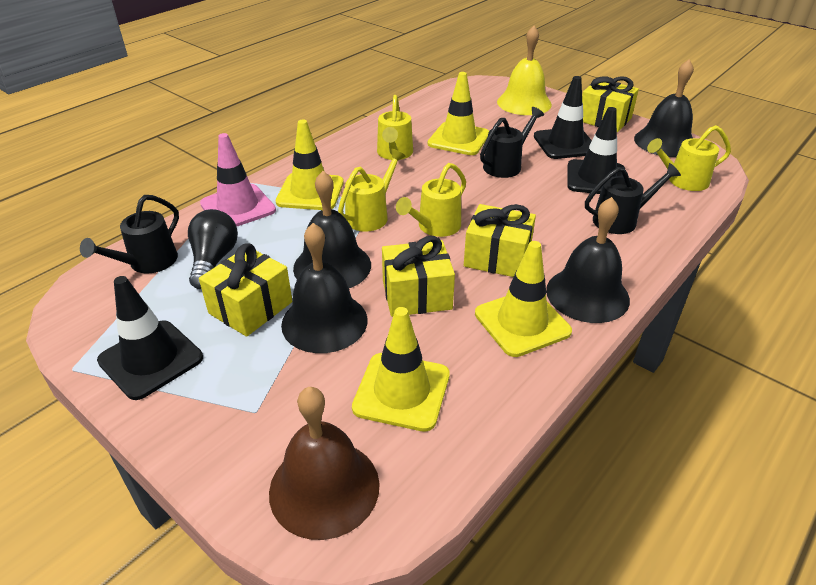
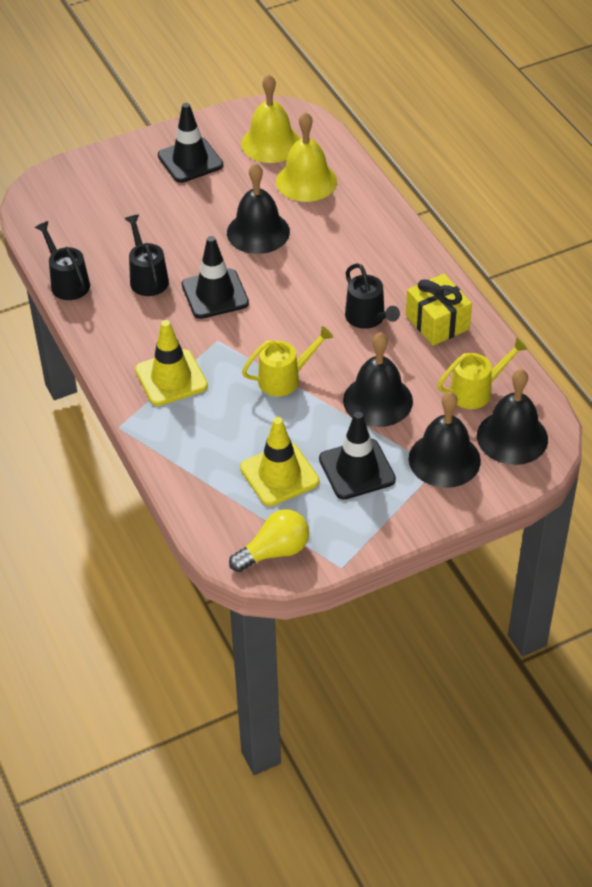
black light bulb: [188,209,238,289] = 1 -> none = 0
brown bell: [269,387,380,540] = 1 -> none = 0
pink traffic cone: [200,133,276,226] = 1 -> none = 0
yellow bell: [497,26,552,115] = 1 -> [241,74,300,163] [276,112,337,202] = 2
yellow gift: [199,243,292,337] [382,236,455,317] [464,204,536,277] [582,76,639,132] = 4 -> [406,274,472,346] = 1
yellow light bulb: none = 0 -> [229,509,309,572] = 1
yellow traffic cone: [276,120,344,210] [352,307,450,432] [428,72,489,155] [475,241,572,357] = 4 -> [135,320,208,406] [240,417,319,506] = 2
yellow watering can: [338,149,406,232] [377,95,413,160] [396,163,466,237] [647,125,731,191] = 4 -> [242,326,333,396] [437,338,528,409] = 2

